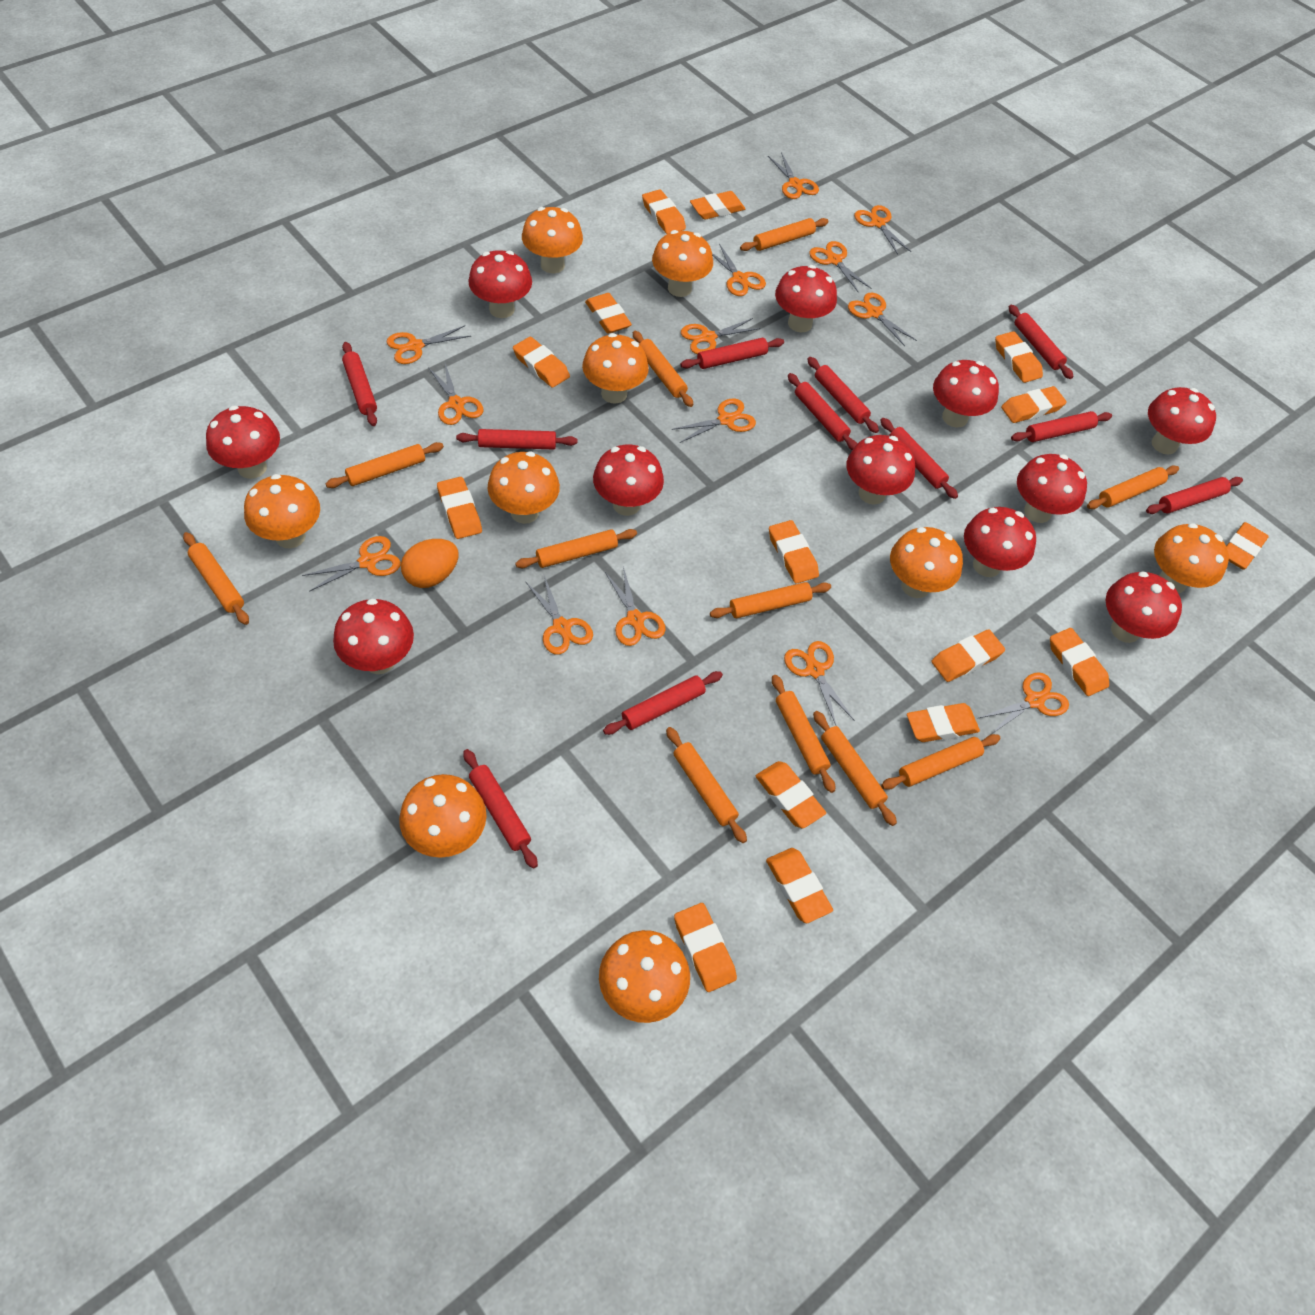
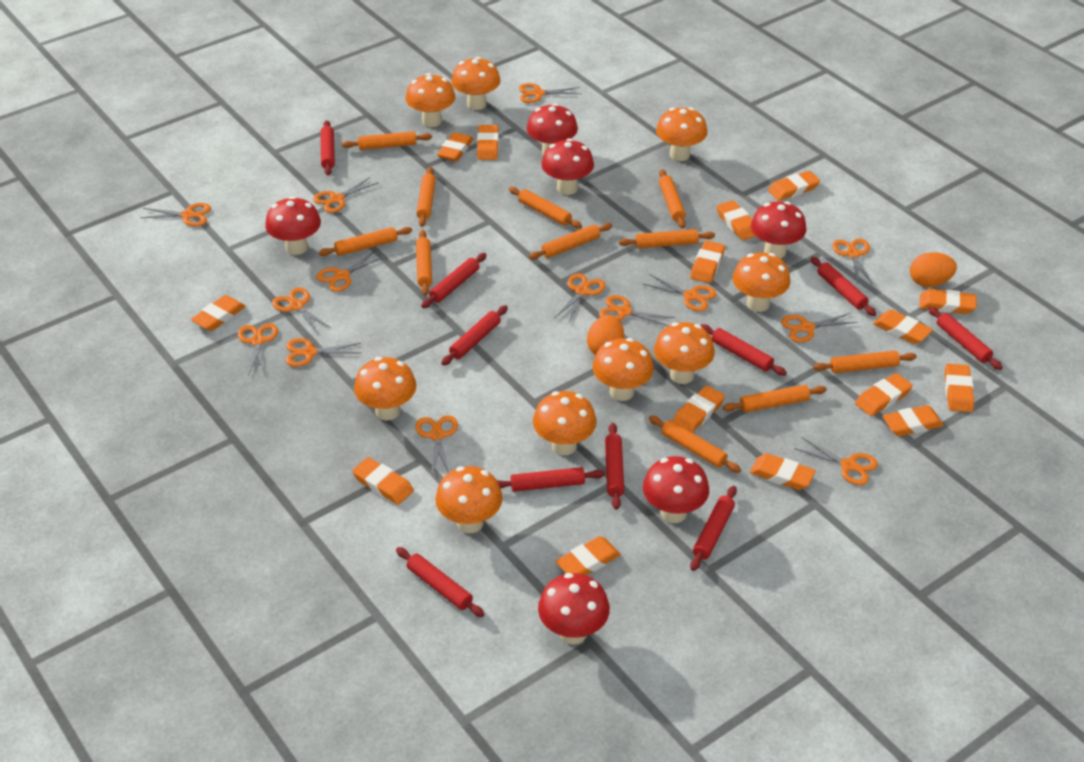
orange egg: [401,539,458,588] = 1 -> [587,315,624,355] [910,252,957,287] = 2
red mushroom: [206,406,280,479] [333,598,414,674] [468,250,532,318] [593,445,664,516] [775,265,837,333] [847,435,915,505] [933,360,999,428] [964,507,1036,577] [1017,454,1087,523] [1106,571,1182,643] [1148,387,1216,455] = 11 -> [265,196,321,255] [527,103,578,155] [538,573,610,644] [541,138,594,195] [643,456,709,523] [751,201,806,258] = 6
red rolling pin: [342,342,377,426] [456,429,577,450] [463,749,538,869] [603,671,723,735] [680,338,784,369] [788,373,857,450] [807,357,879,433] [880,418,958,499] [1009,305,1073,379] [1011,411,1112,442] [1146,477,1243,514] = 11 -> [320,120,335,175] [396,547,484,617] [421,253,486,308] [441,305,508,366] [497,467,605,492] [605,423,624,509] [690,486,737,571] [701,324,787,376] [810,257,876,316] [928,306,1003,370] = 10

